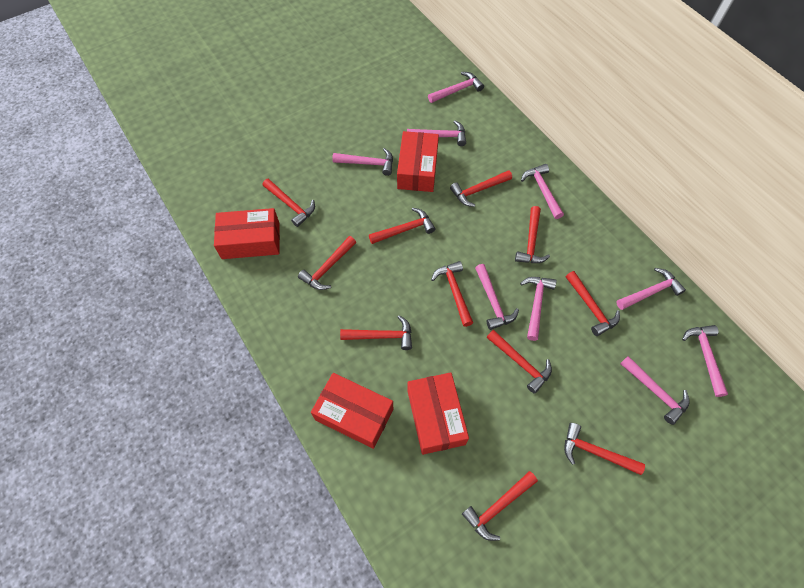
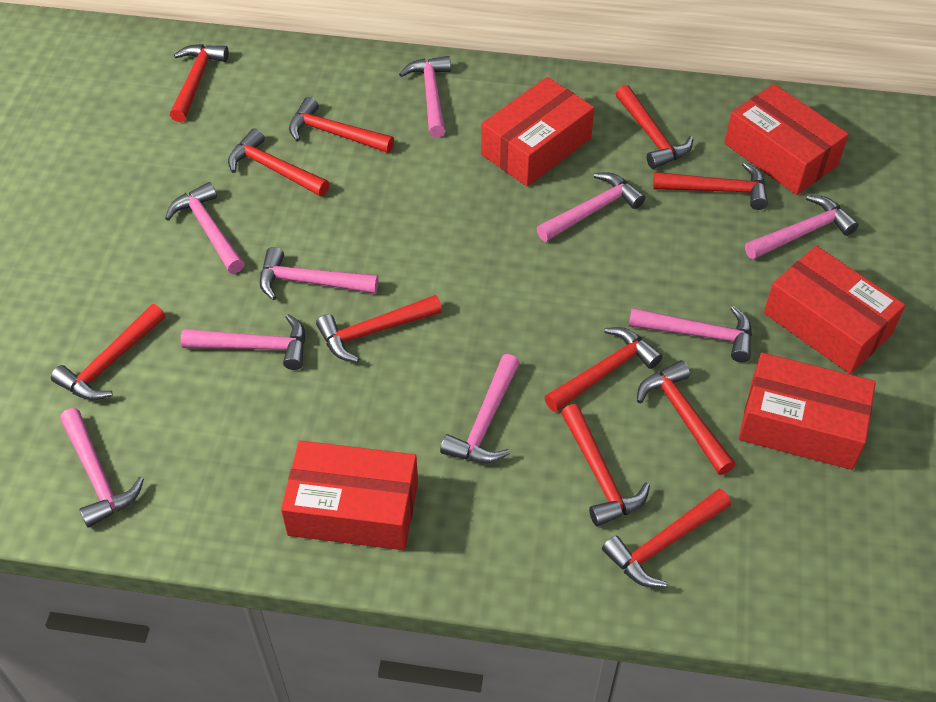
red box: [214,208,280,259] [311,373,393,449] [397,131,439,192] [407,372,469,455] = 4 -> [281,441,418,550] [481,77,594,187] [724,84,849,195] [739,353,876,470] [764,246,905,374] = 5

